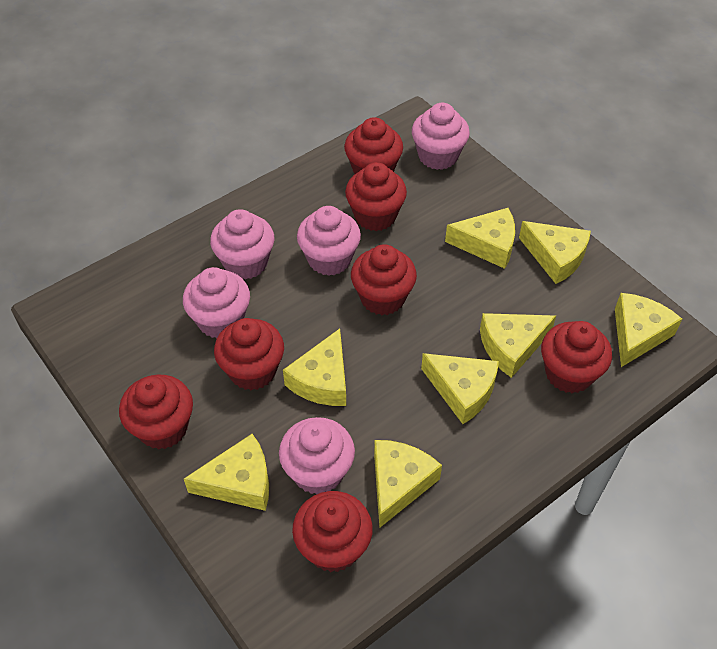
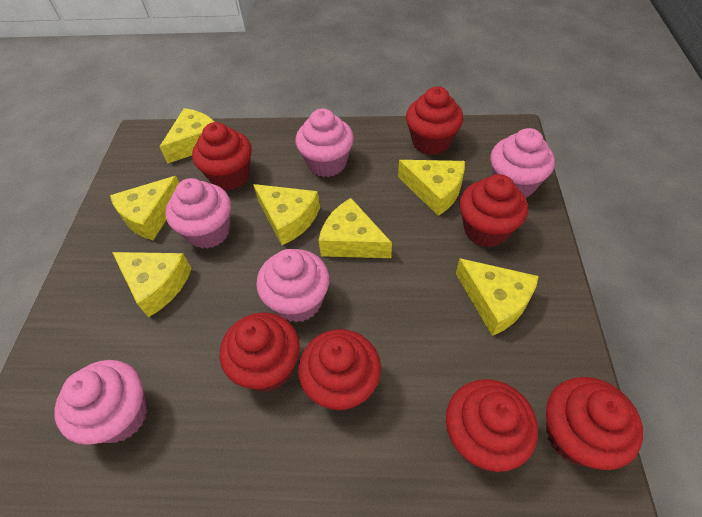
yellow cheese: [184,434,269,511] [283,329,346,406] [374,440,442,528] [421,353,499,424] [445,208,515,269] [480,313,556,378] [519,221,591,284] [615,293,682,367] = 8 -> [110,176,179,240] [112,252,192,318] [160,108,214,164] [253,184,320,245] [318,198,392,258] [398,160,465,216] [456,258,539,336] = 7

